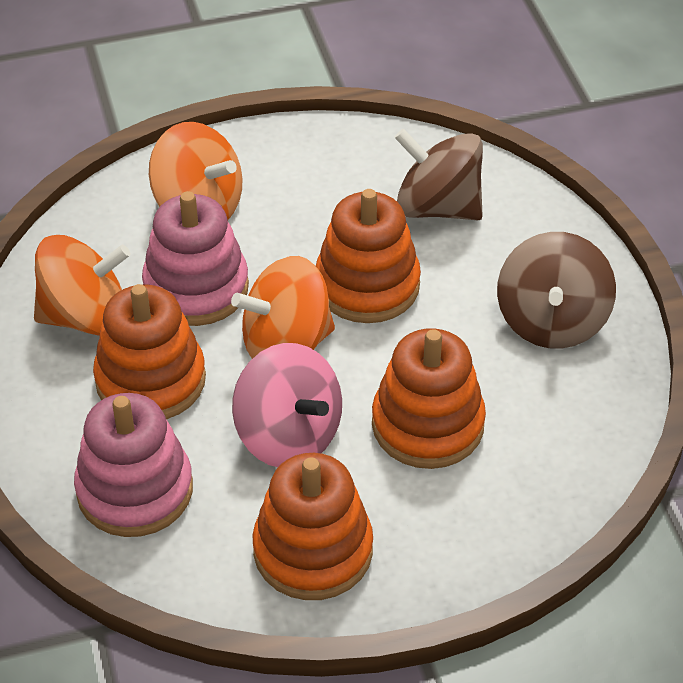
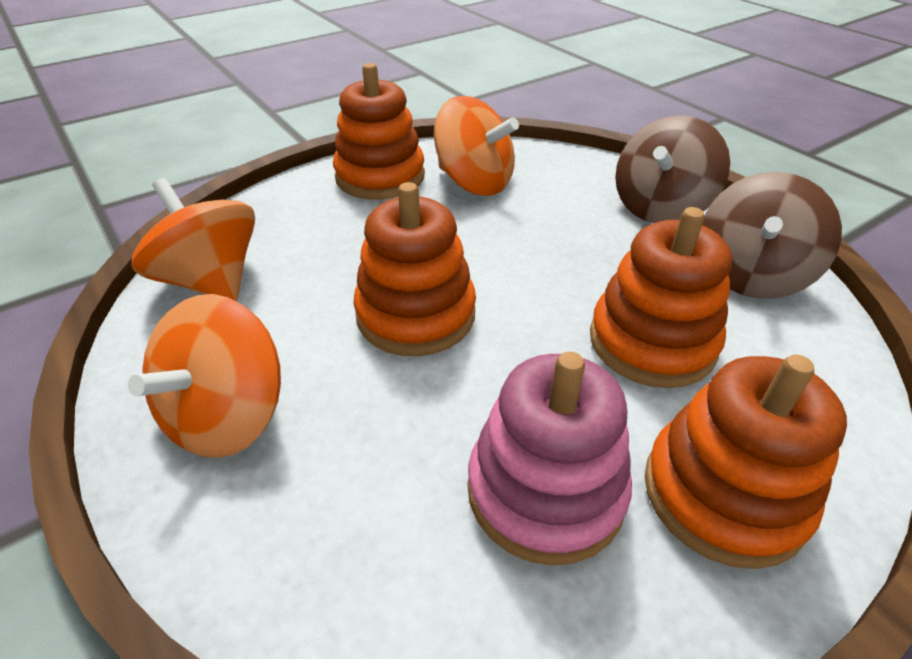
pink spinning top: [232,343,342,467] = 1 -> none = 0
pink stacking toy: [74,393,193,537] [142,191,249,326] = 2 -> [468,352,632,565] = 1

